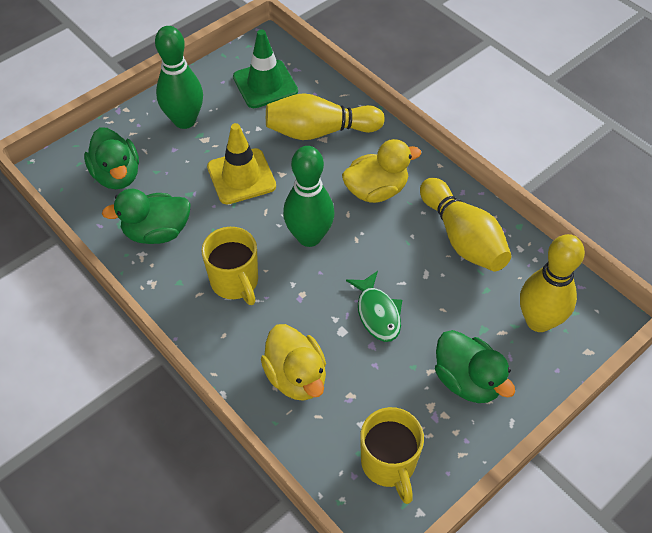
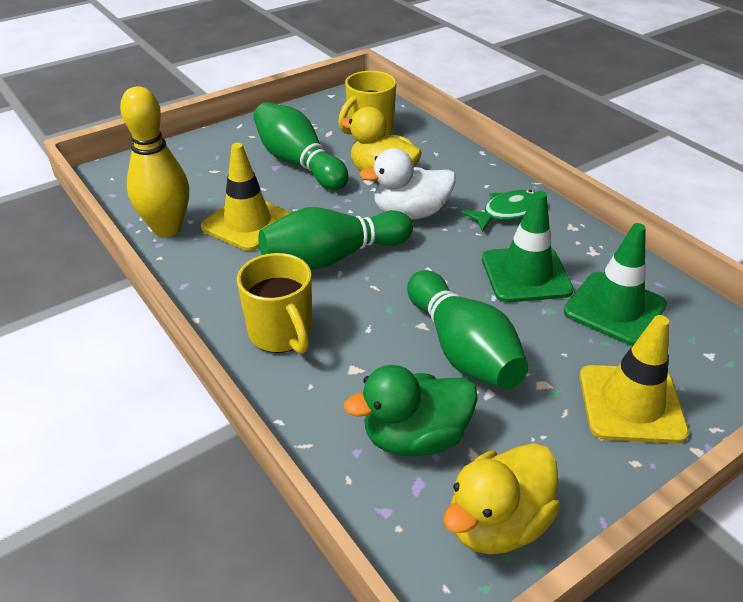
green bowling pin: [155,26,203,129] [283,146,335,247] = 2 -> [254,102,349,190] [258,207,413,270] [407,270,529,389] = 3
green duck: [84,127,139,189] [102,189,191,244] [435,330,515,403] = 3 -> [344,365,478,456] = 1
green traffic cone: [233,30,298,108] = 1 -> [482,191,574,303] [563,223,667,346] = 2
white duck: none = 0 -> [359,148,456,219] = 1
yellow bowling pin: [266,93,385,140] [420,178,511,272] [520,234,585,332] = 3 -> [120,86,189,237] = 1
yellow traffic cone: [207,123,276,204] = 1 -> [201,143,292,251] [579,315,689,443] = 2

